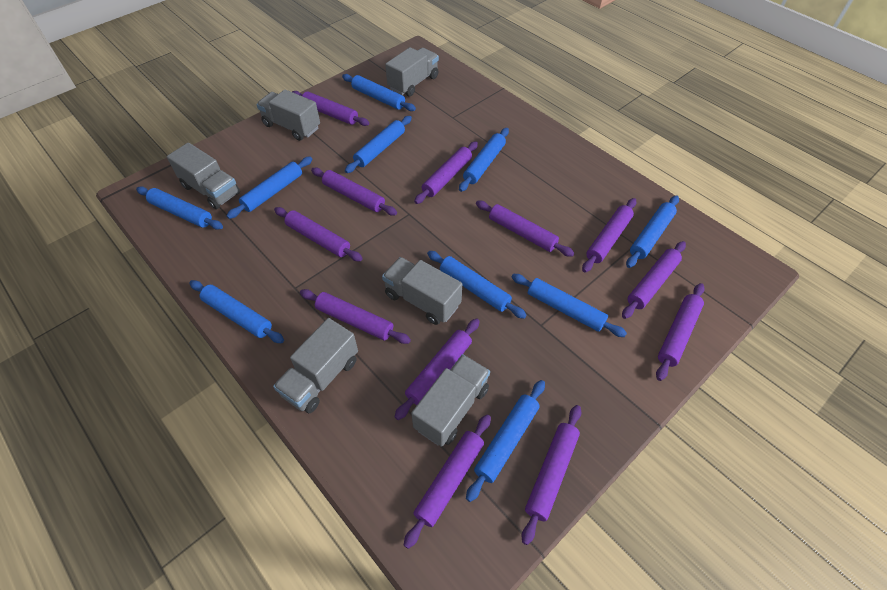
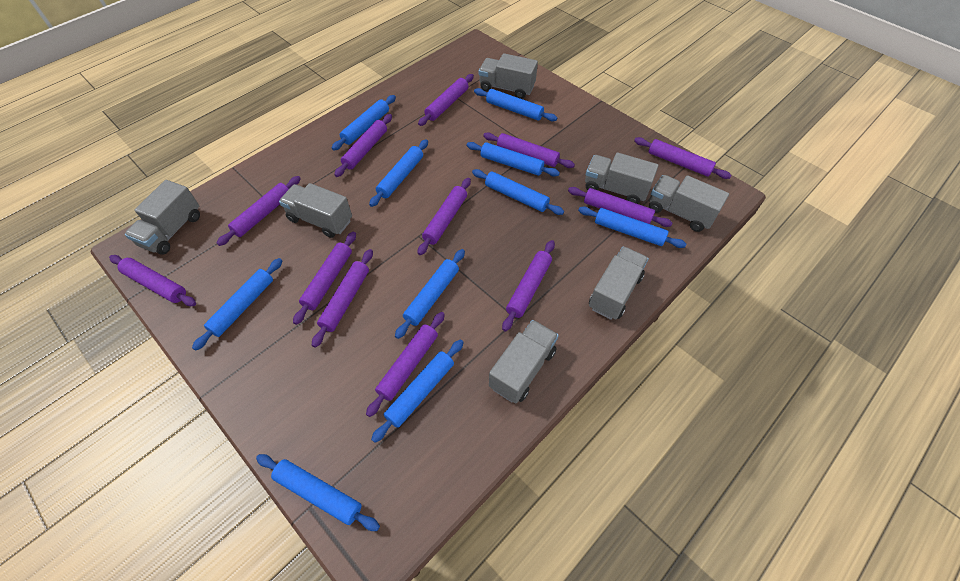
grey truck: [167,143,240,209] [257,90,320,141] [273,318,358,413] [382,257,462,325] [385,47,439,97] [411,354,490,447] = 6 -> [125,180,200,255] [279,183,352,238] [479,53,538,99] [489,320,559,404] [585,152,658,204] [589,246,649,320] [649,175,729,232] = 7

